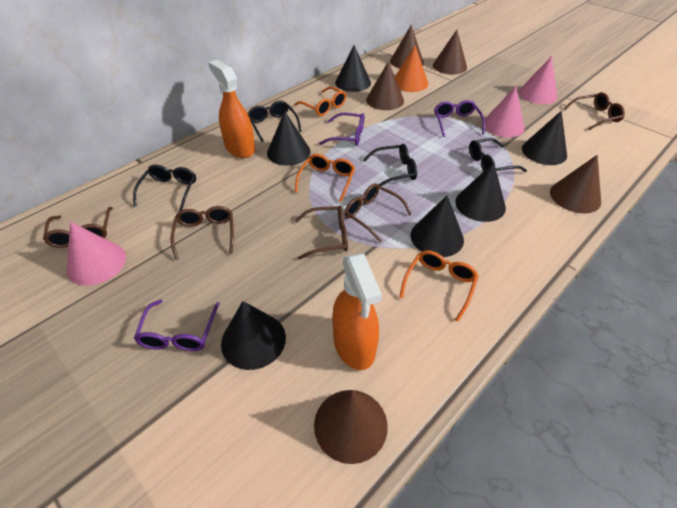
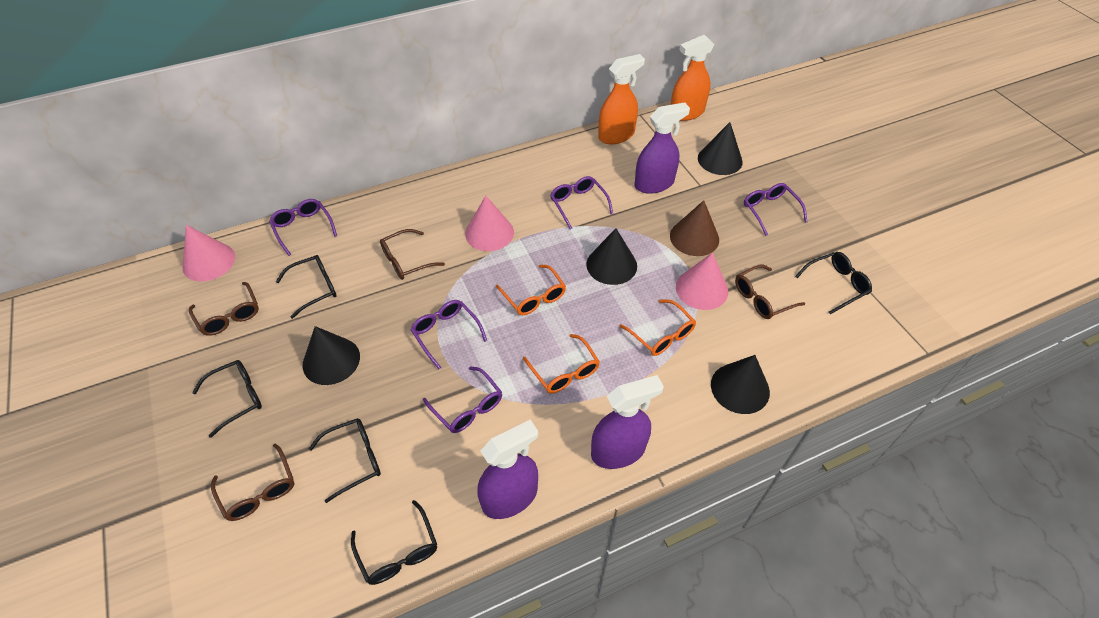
black cone: [221,301,286,370] [267,111,311,166] [335,45,371,92] [411,195,464,257] [455,163,506,222] [522,111,567,165] = 6 -> [303,326,360,385] [587,228,637,285] [698,122,743,175] [711,355,770,414] = 4
black glasses: [133,165,196,211] [248,101,301,142] [363,144,417,186] [469,138,527,172] = 4 -> [192,360,262,438] [276,255,337,319] [309,418,381,503] [351,500,437,585] [795,252,872,314] = 5
brown cone: [314,390,388,464] [366,61,404,110] [390,25,424,68] [433,30,467,75] [550,155,601,213] = 5 -> [670,200,719,256] = 1
brown glasses: [43,207,113,248] [170,206,234,260] [295,206,348,260] [344,183,412,243] [564,92,625,130] = 5 -> [189,282,259,336] [211,444,294,521] [380,229,445,280] [735,265,805,319] = 4
orange cone: [395,46,428,92] = 1 -> none = 0
purple glasses: [134,300,220,351] [319,113,364,146] [434,100,485,137] = 3 -> [269,199,337,256] [411,300,487,369] [423,366,502,433] [550,176,613,229] [744,183,808,236] = 5
purple spray bottle: none = 0 -> [477,419,538,519] [591,375,664,469] [635,102,690,194] = 3

